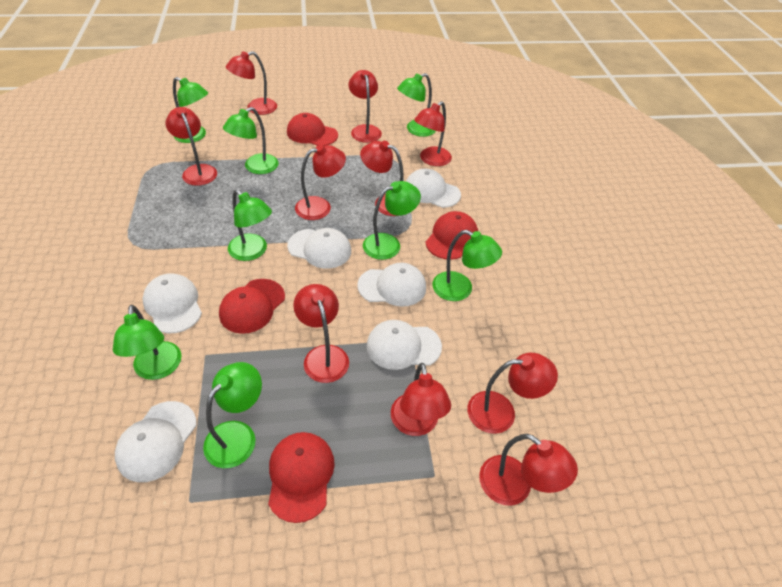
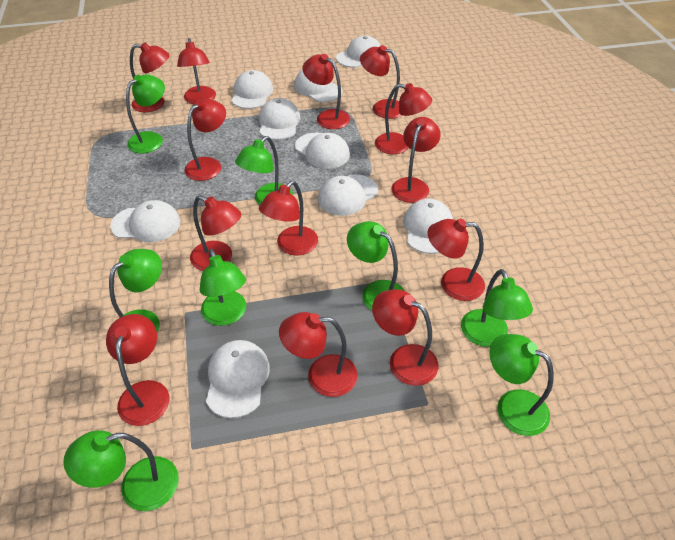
red cap: [219,279,285,334] [268,432,335,523] [287,113,338,146] [425,211,478,260] = 4 -> none = 0
red lamp: [165,107,217,186] [226,51,277,115] [293,284,349,383] [295,144,346,220] [348,70,382,143] [360,141,404,216] [391,363,451,436] [414,101,452,166] [467,353,558,434] [479,434,578,506] = 10 -> [106,314,169,426] [130,42,170,112] [177,38,216,104] [184,99,226,181] [190,195,241,271] [259,181,318,256] [279,312,358,397] [302,54,350,129] [360,45,402,119] [372,289,439,386] [375,83,432,154] [391,117,441,203] [427,218,485,301] = 13
white cap: [115,401,197,482] [142,273,202,333] [287,228,351,269] [357,263,426,307] [366,320,442,370] [406,169,461,208] = 6 -> [110,200,181,242] [206,340,270,418] [232,70,273,109] [259,98,301,140] [294,69,343,102] [295,133,350,169] [318,174,378,216] [336,36,381,68] [403,199,453,254] = 9

